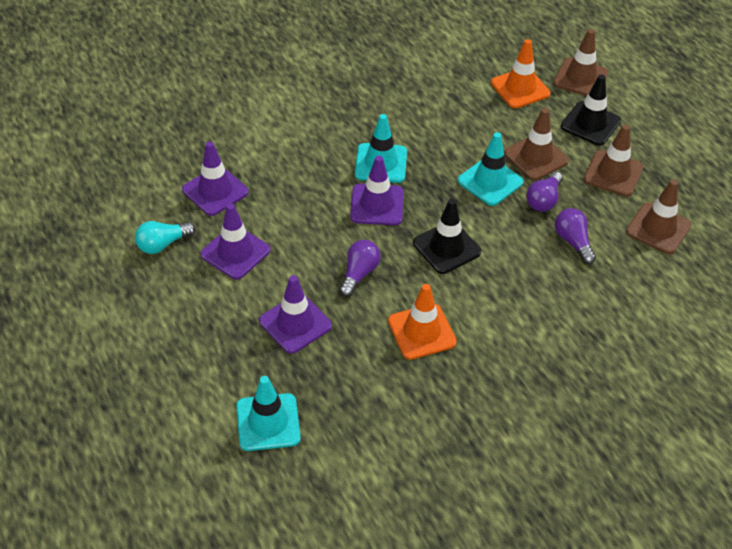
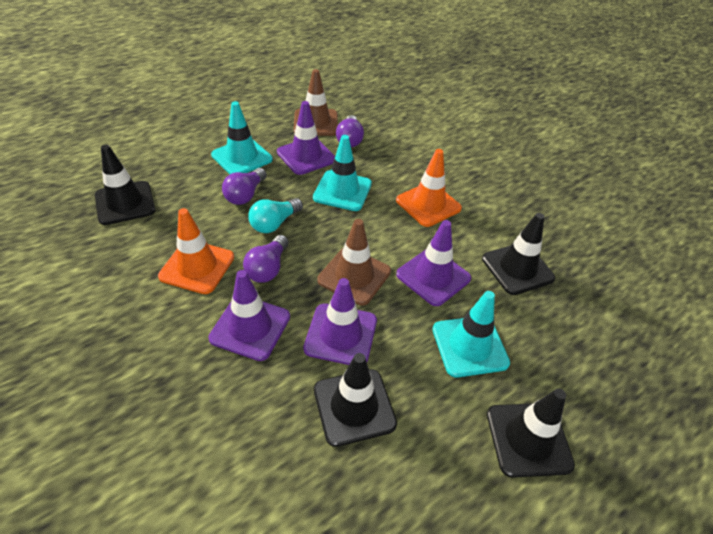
black traffic cone: [413,199,481,274] [561,75,621,145] = 2 -> [95,145,156,225] [314,353,397,447] [482,213,556,295] [487,389,575,478] = 4
brown traffic cone: [504,108,569,180] [553,29,609,96] [584,125,643,197] [626,180,692,254] = 4 -> [294,69,338,136] [317,219,391,305] = 2

